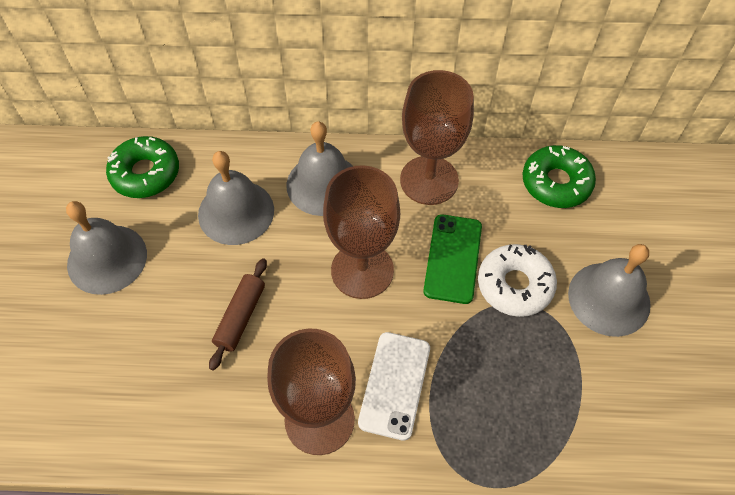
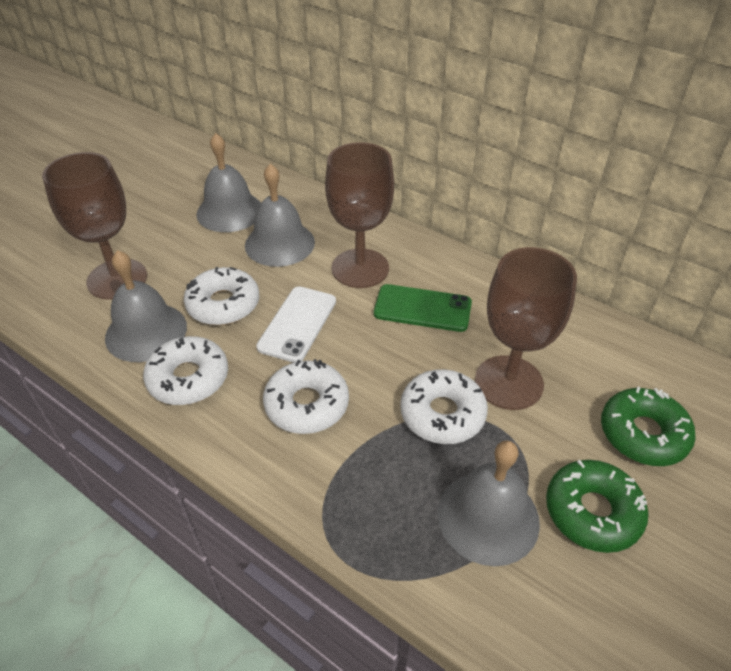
brown rolling pin: [209,258,267,371] = 1 -> none = 0
white donut: [478,244,557,317] = 1 -> [143,336,228,405] [184,267,259,325] [263,359,349,434] [400,369,488,444] = 4

